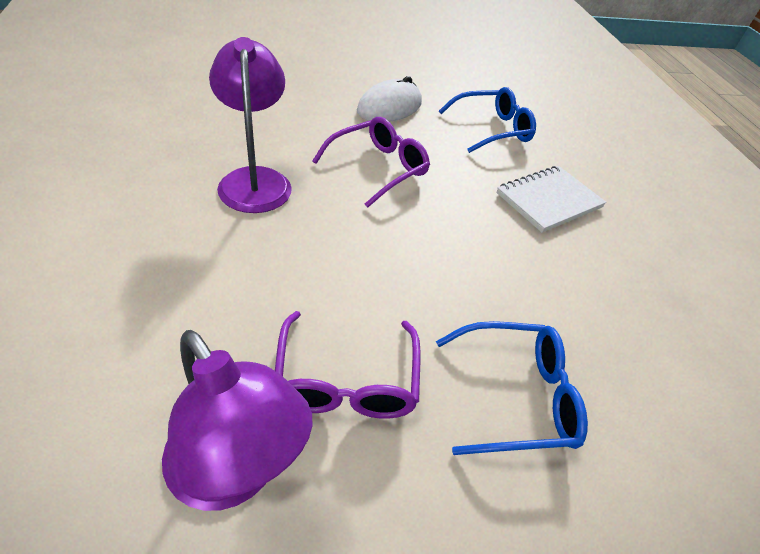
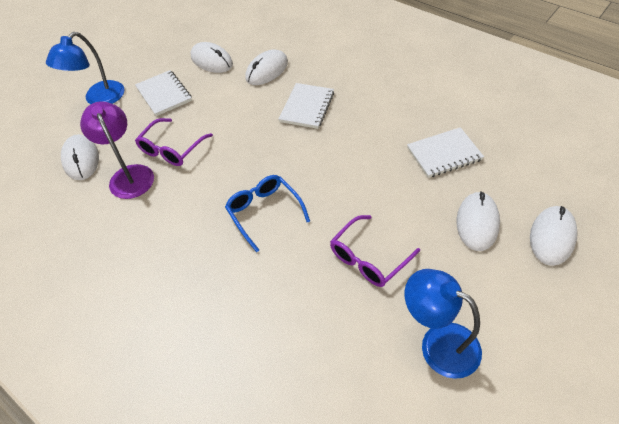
blue glasses: [436,321,588,455] [439,87,536,153] = 2 -> [225,175,310,252] = 1
blue lamp: none = 0 -> [46,32,125,104] [405,269,482,379] = 2
purple lamp: [162,330,312,511] [209,37,292,213] = 2 -> [80,101,154,199] = 1
white mouse: [357,76,422,122] = 1 -> [61,134,99,180] [190,42,233,73] [245,50,288,85] [456,191,500,251] [530,206,578,266] = 5
white notebook: [496,166,607,233] = 1 -> [135,70,192,116] [279,83,334,129] [407,127,484,178] = 3

